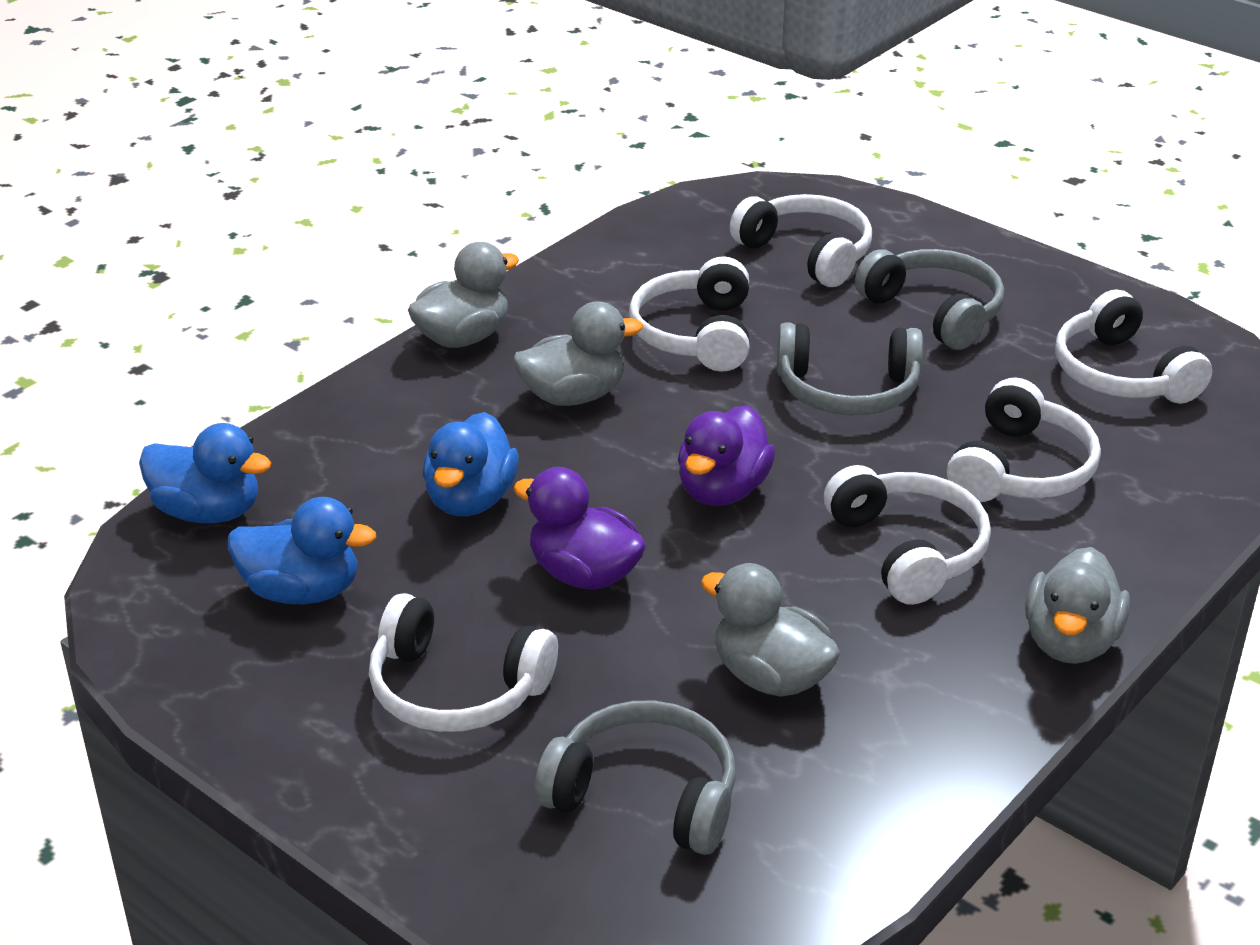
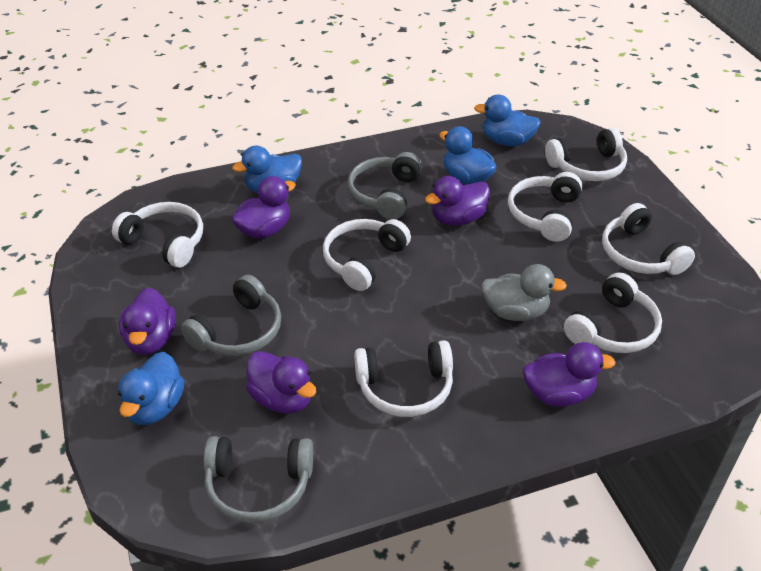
blue duck: [139,423,271,523] [228,497,376,604] [423,412,519,516] = 3 -> [118,352,184,425] [232,146,302,193] [439,126,497,185] [474,95,541,146] = 4
grey duck: [408,242,519,348] [513,301,643,406] [701,563,840,697] [1025,547,1130,664] = 4 -> [481,264,567,321] = 1
purple duck: [513,467,646,590] [678,405,775,506] = 2 -> [119,288,176,355] [232,176,296,239] [246,351,317,414] [425,176,490,226] [523,342,616,407] = 5
white headphones: [369,593,558,732] [629,256,749,372] [730,194,872,287] [824,465,991,605] [947,377,1101,502] [1055,289,1212,404] = 6 -> [112,202,203,268] [323,219,411,291] [354,340,453,417] [508,172,582,242] [545,128,627,181] [564,272,662,353] [602,203,695,275] = 7

